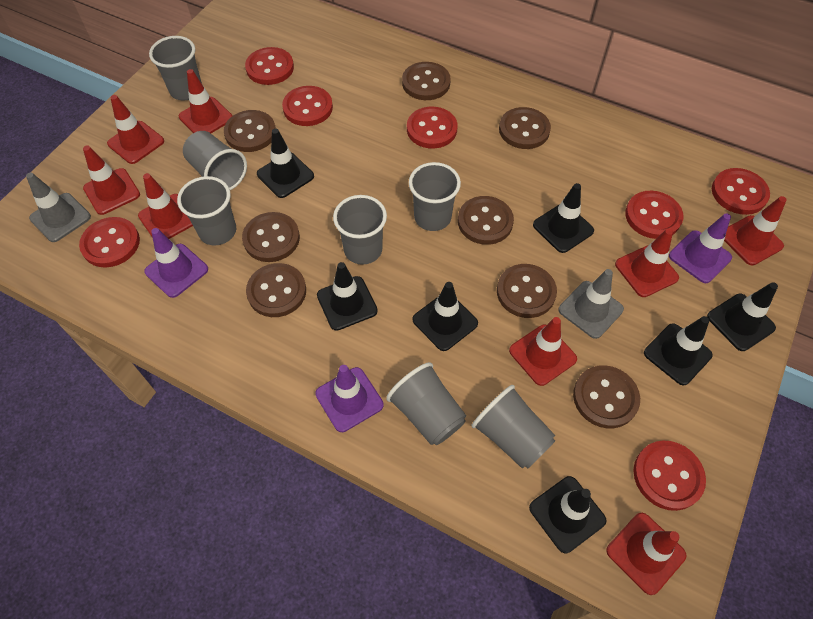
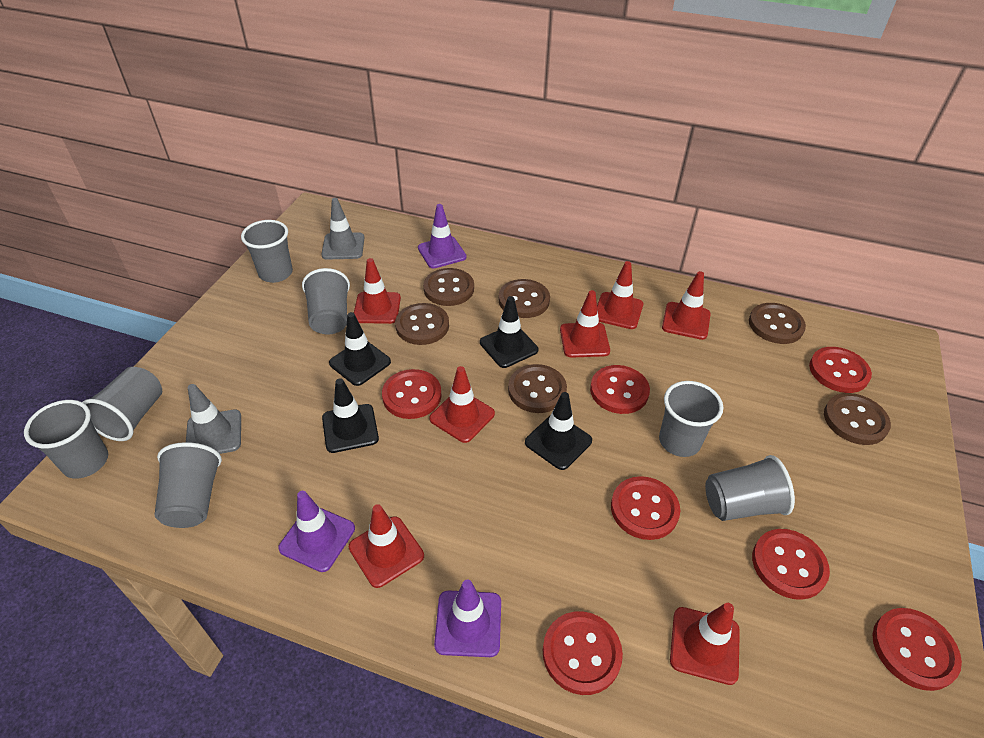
black traffic cone: [257,129,314,198] [317,262,378,331] [413,282,478,351] [529,476,606,553] [533,183,594,253] [644,316,713,386] [707,282,778,351] = 7 -> [322,378,379,453] [329,312,391,386] [480,296,538,368] [525,392,592,470] = 4
brown button: [224,110,276,152] [242,212,300,262] [246,263,306,317] [402,62,451,100] [458,196,514,245] [497,264,557,318] [499,107,551,149] [573,365,640,428] = 8 -> [395,303,449,345] [423,268,474,306] [499,279,550,318] [508,364,567,413] [749,303,806,344] [824,393,891,445] = 6
red traffic cone: [83,145,140,215] [107,95,164,164] [138,173,193,239] [179,69,233,133] [509,317,577,386] [606,513,686,595] [615,229,679,297] [724,196,786,265] = 8 -> [349,504,424,588] [354,258,401,324] [429,366,495,443] [560,290,610,358] [597,261,643,329] [662,271,711,340] [670,603,740,685] = 7

